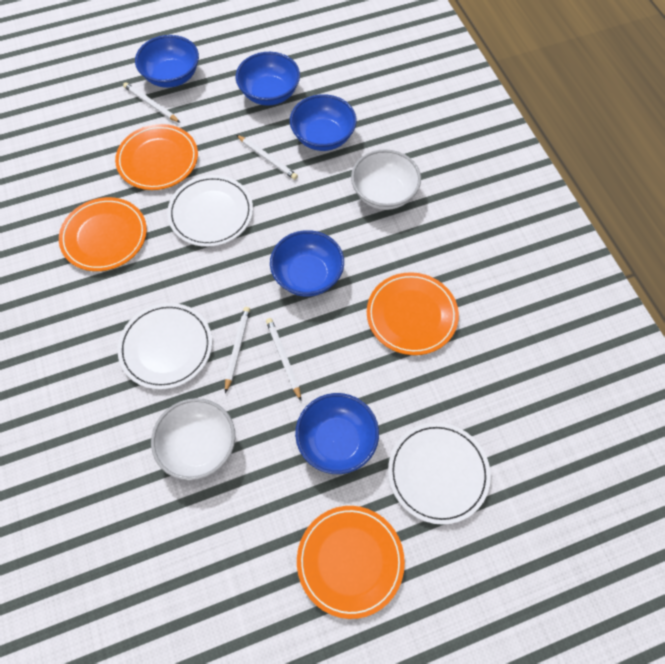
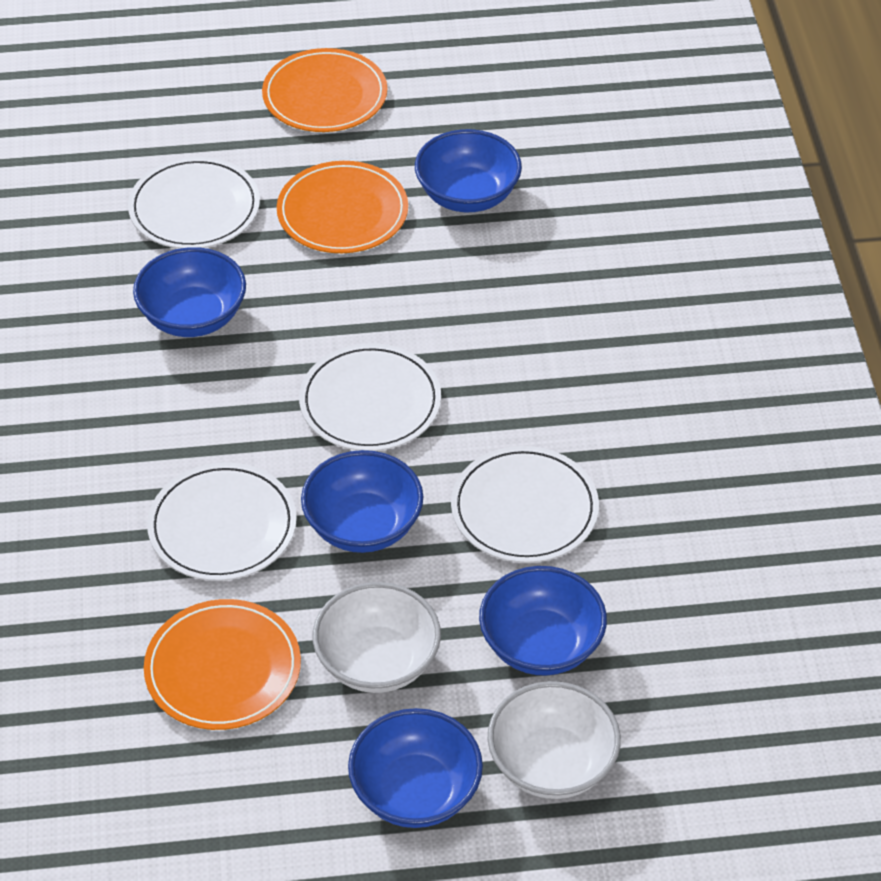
orange plate: [59,197,147,271] [115,124,198,190] [297,506,405,619] [367,272,459,355] = 4 -> [144,599,301,730] [262,48,387,132] [277,161,408,253] = 3
white pencil: [123,82,180,123] [225,307,250,393] [237,135,298,180] [266,318,301,401] = 4 -> none = 0
white plate: [117,303,212,389] [167,175,253,247] [388,423,491,525] = 3 -> [128,157,260,249] [147,462,297,581] [299,343,441,451] [451,446,599,563] = 4

